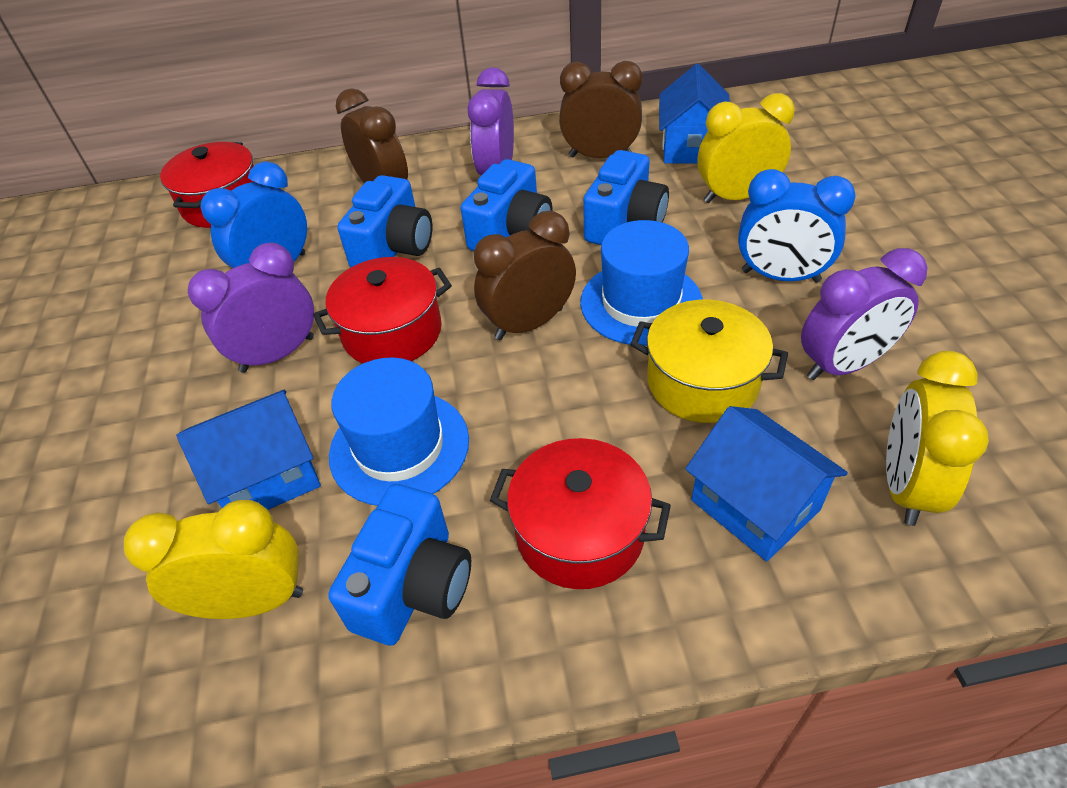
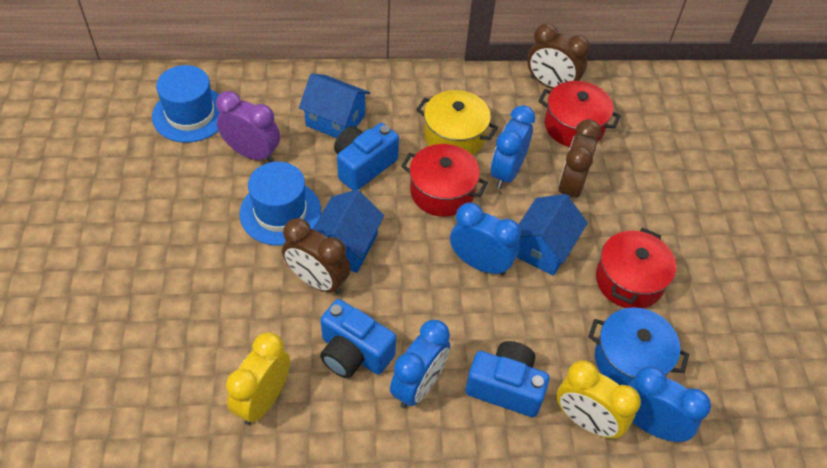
blue camera: [328,484,471,646] [337,175,432,267] [461,159,552,251] [583,150,669,245] = 4 -> [320,299,396,378] [334,123,399,190] [466,341,550,417] = 3
blue clock: [200,161,307,268] [738,169,856,283] = 2 -> [390,320,450,408] [450,202,521,276] [491,105,535,189] [628,366,711,442] = 4
blue pot: none = 0 -> [588,307,689,386] = 1
purple clock: [188,243,314,373] [468,67,514,175] [801,248,927,380] = 3 -> [216,91,280,162] = 1
yellow clock: [124,500,303,619] [697,93,795,203] [886,351,989,526] = 3 -> [226,332,290,425] [556,360,641,439] = 2

